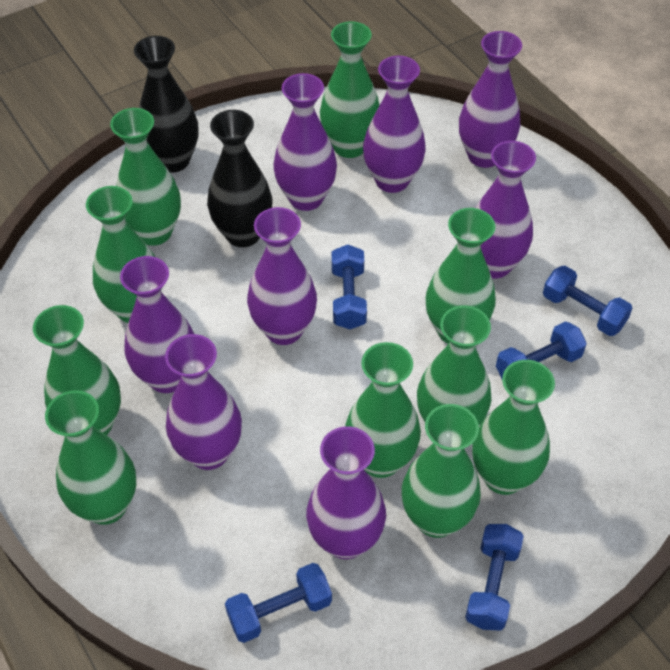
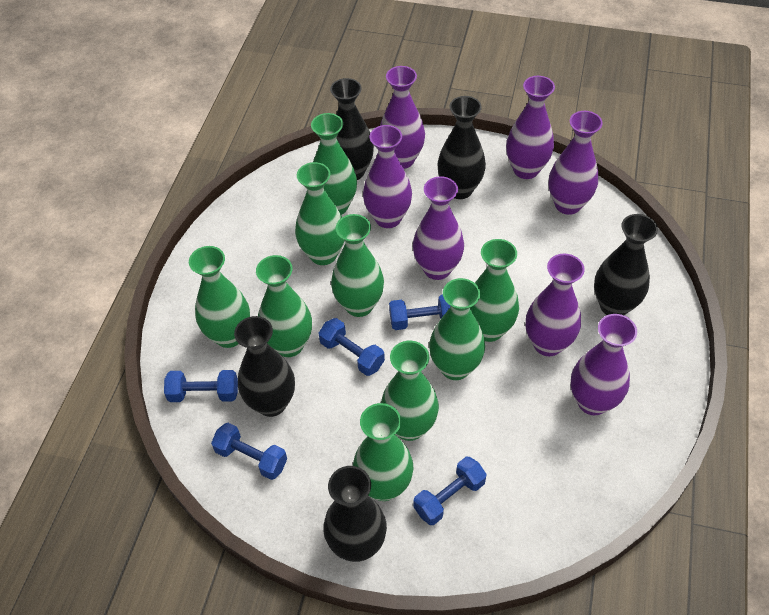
black vase: [134,36,198,173] [207,110,272,247] = 2 -> [234,316,295,417] [323,466,387,562] [330,78,374,180] [437,96,486,199] [594,214,658,315] = 5
green vase: [33,305,121,435] [45,390,136,525] [86,186,162,323] [110,108,181,246] [320,21,379,158] [345,342,421,478] [402,404,481,538] [417,305,491,425] [426,208,496,344] [472,360,555,495] = 10 -> [189,246,250,348] [256,255,312,357] [295,162,345,265] [311,113,357,215] [331,214,384,317] [353,403,413,501] [381,341,439,441] [429,278,485,380] [470,239,519,342] = 9
purple vase: [120,256,194,393] [165,334,242,470] [247,207,317,345] [273,73,337,211] [306,426,386,559] [363,56,426,193] [459,31,522,168] [475,141,536,279] = 8 -> [363,125,412,228] [380,66,425,169] [413,176,464,280] [506,76,555,179] [526,254,585,356] [548,111,603,215] [571,314,637,415] = 7

